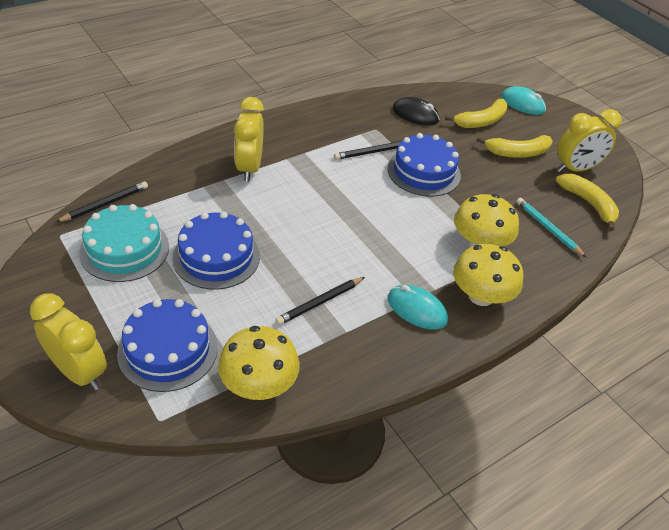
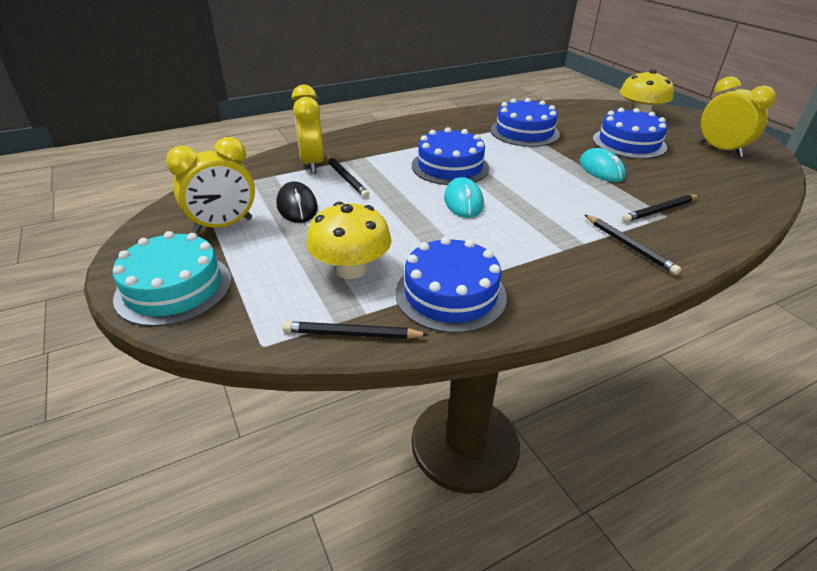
black pencil: [56,181,148,222] [275,277,365,325] [334,141,401,160] = 3 -> [282,321,429,339] [326,156,370,198] [585,215,681,275] [622,194,699,222] = 4
blue cake: [117,299,218,392] [172,211,260,290] [387,133,461,196] = 3 -> [396,237,507,333] [412,127,489,185] [490,98,560,147] [593,108,667,159] = 4
turquoise pencil: [516,198,587,258] = 1 -> none = 0
yellow banana: [445,99,508,128] [477,135,553,158] [556,174,619,231] = 3 -> none = 0
yellow mushroom: [218,326,300,400] [453,244,523,306] [454,194,519,247] = 3 -> [306,202,392,279] [620,69,674,113] = 2

